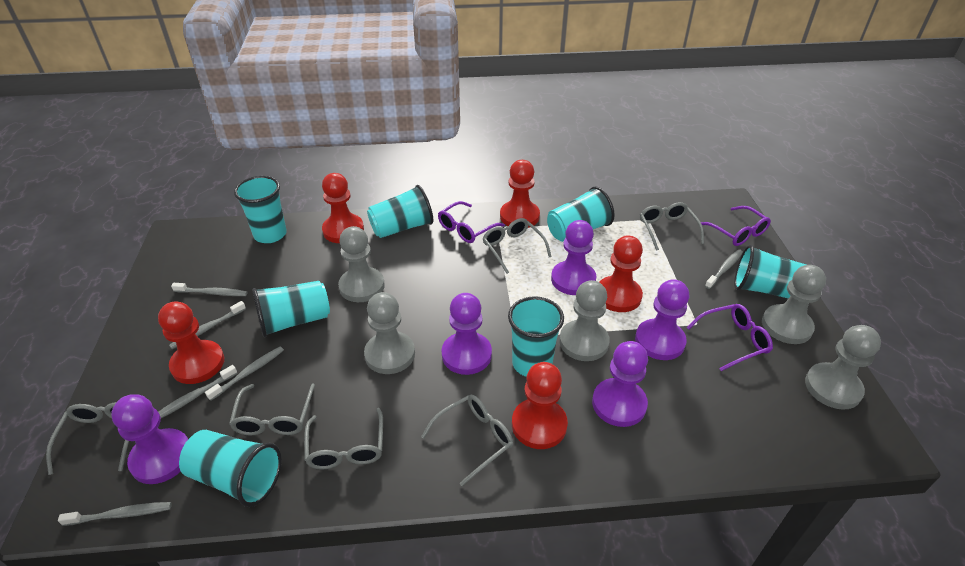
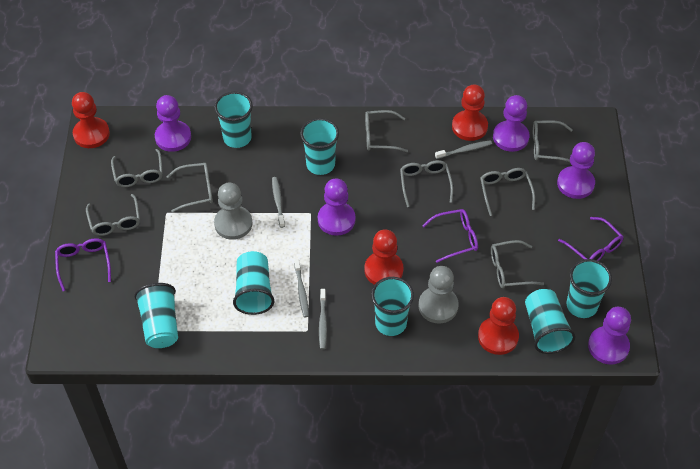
grey glasses: [46,402,129,475] [229,384,315,436] [304,408,383,470] [421,395,513,486] [482,218,552,274] [640,202,704,251] = 6 -> [86,194,140,236] [111,149,163,187] [167,163,213,212] [365,110,408,152] [400,160,453,207] [480,168,535,216] [491,240,544,288] [533,120,573,162] = 8
grey pawn: [338,226,385,302] [364,292,415,374] [559,280,610,361] [762,265,826,344] [805,325,881,410] = 5 -> [214,183,252,240] [419,266,459,324] = 2
grey toothbrush: [58,502,172,526] [158,365,237,418] [169,301,246,349] [171,283,248,296] [205,347,284,401] [705,249,743,289] = 6 -> [272,177,285,228] [294,259,309,317] [319,289,327,349] [435,140,492,159] = 4
red pawn: [158,301,224,384] [322,173,364,243] [500,160,540,228] [512,362,568,449] [599,235,643,312] = 5 -> [72,92,110,148] [364,229,404,285] [452,84,488,141] [478,297,519,355] = 4

